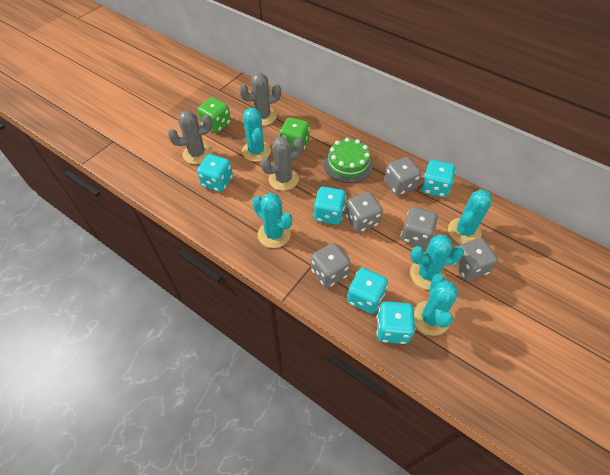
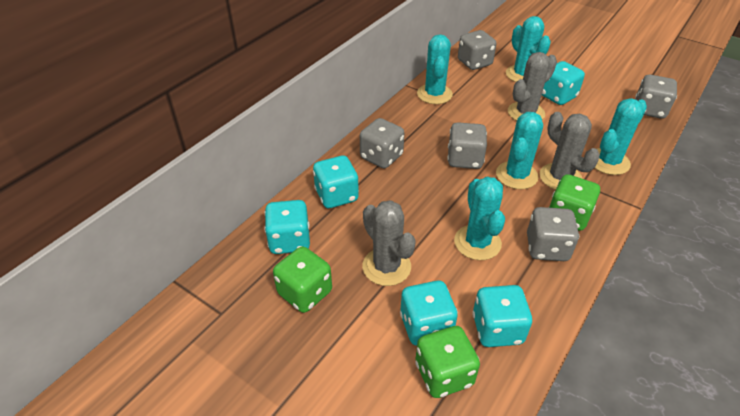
green cake: [324,138,373,183] = 1 -> none = 0
green dice: [198,97,231,133] [280,117,310,152] = 2 -> [273,246,332,313] [415,326,480,398] [549,174,600,231] = 3

